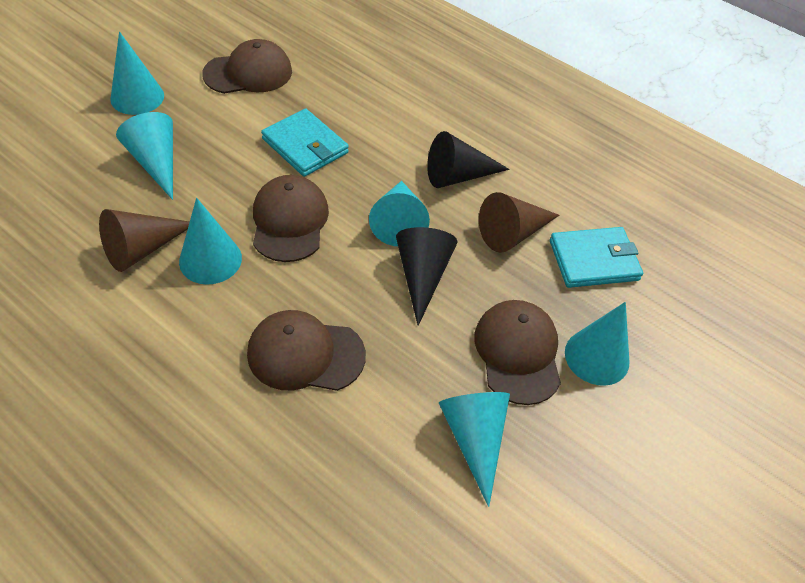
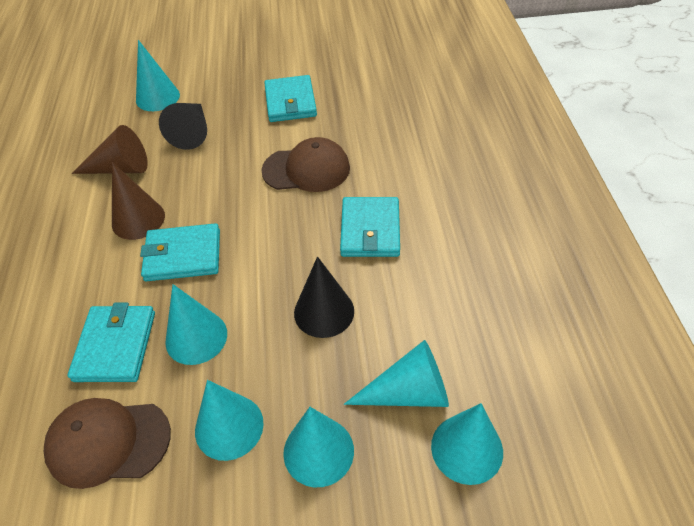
brown cap: [202,39,292,94] [247,310,366,391] [253,175,329,262] [474,300,561,405] = 4 -> [44,398,171,489] [262,137,350,192] = 2
turquoise wallet: [261,109,349,177] [550,227,643,288] = 2 -> [67,303,155,382] [140,223,220,281] [264,75,317,122] [340,197,400,257] = 4

